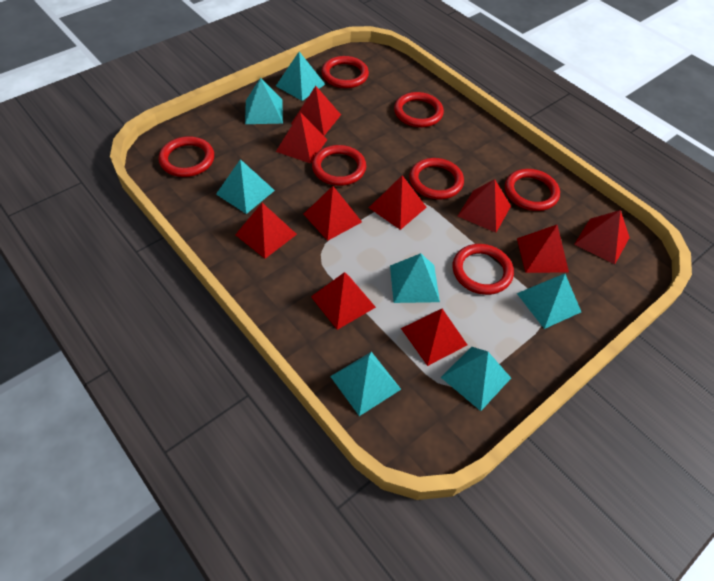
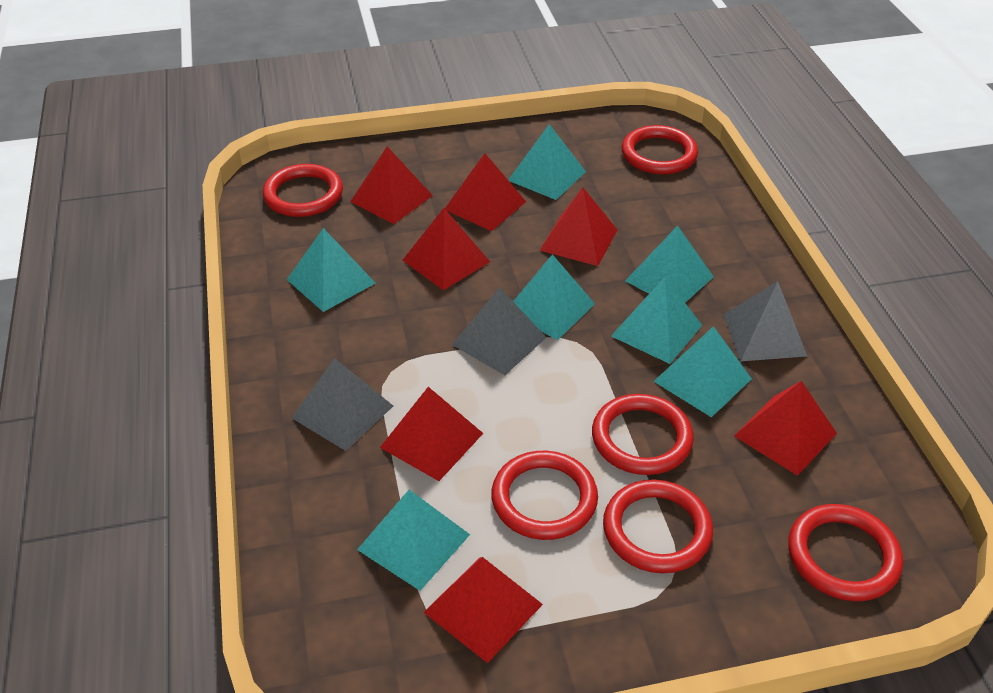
grey pyramid: none = 0 -> [292,358,393,451] [452,287,547,375] [723,281,807,361] = 3
red pyramid: [235,203,297,259] [276,112,327,164] [291,86,341,136] [303,186,362,241] [311,272,376,330] [369,175,427,230] [401,309,467,366] [458,179,511,233] [517,225,569,273] [574,210,630,265] = 10 -> [350,147,433,224] [380,387,483,481] [403,208,490,290] [423,557,543,663] [445,153,526,231] [539,187,617,266] [734,381,837,476] = 7
red ring: [159,136,214,177] [312,145,366,186] [321,56,369,88] [394,92,444,127] [409,158,464,199] [453,244,514,295] [505,169,560,211] = 7 -> [263,164,343,217] [491,451,598,540] [592,394,694,475] [603,480,713,573] [622,125,698,174] [788,504,903,601] = 6

